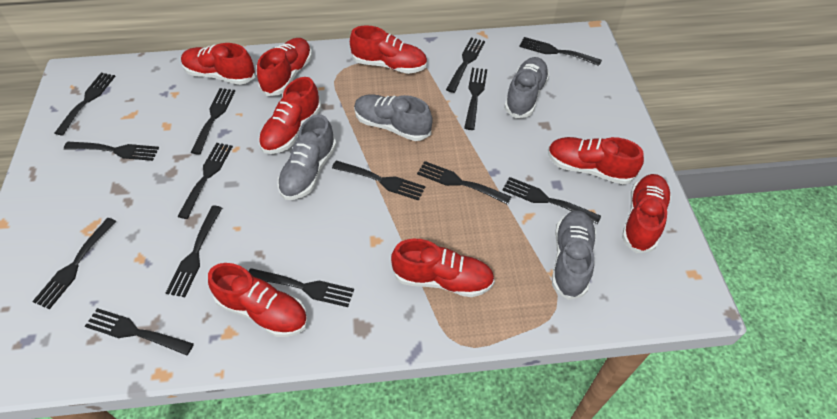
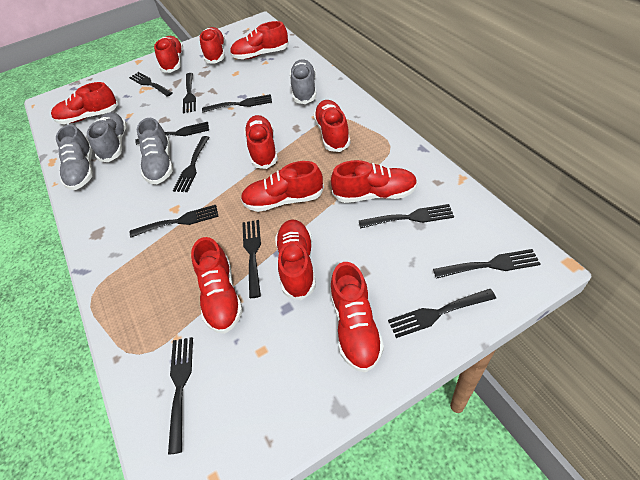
black fork: [32,218,116,309] [55,73,115,136] [64,142,159,161] [85,308,194,355] [166,206,222,297] [177,143,233,219] [191,88,235,154] [248,268,354,307] [332,161,425,201] [417,161,512,205] [446,38,485,93] [464,68,487,130] [502,177,601,224] [519,37,602,66] = 14 -> [129,72,173,97] [130,205,219,238] [135,122,209,145] [168,337,193,455] [173,136,210,192] [183,73,196,113] [202,94,272,113] [242,220,261,298] [359,204,454,229] [388,289,496,338] [433,249,541,279] = 11
red shoe: [181,43,255,85] [208,263,308,337] [257,38,312,96] [259,77,321,154] [350,25,427,74] [391,239,495,297] [548,137,644,184] [622,174,671,253] = 8 -> [51,82,118,124] [154,36,183,73] [191,237,243,334] [200,27,225,64] [230,21,289,59] [241,161,324,212] [244,115,278,169] [275,220,316,300] [313,100,351,152] [330,262,384,373] [331,160,418,203] = 11

